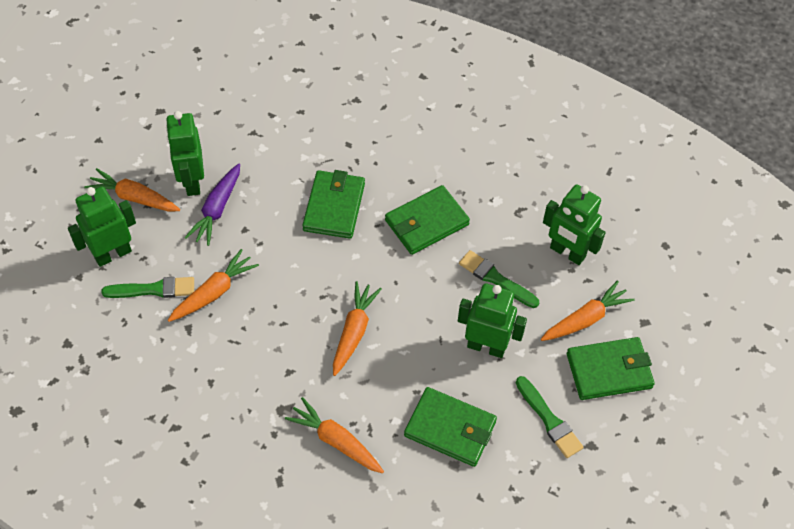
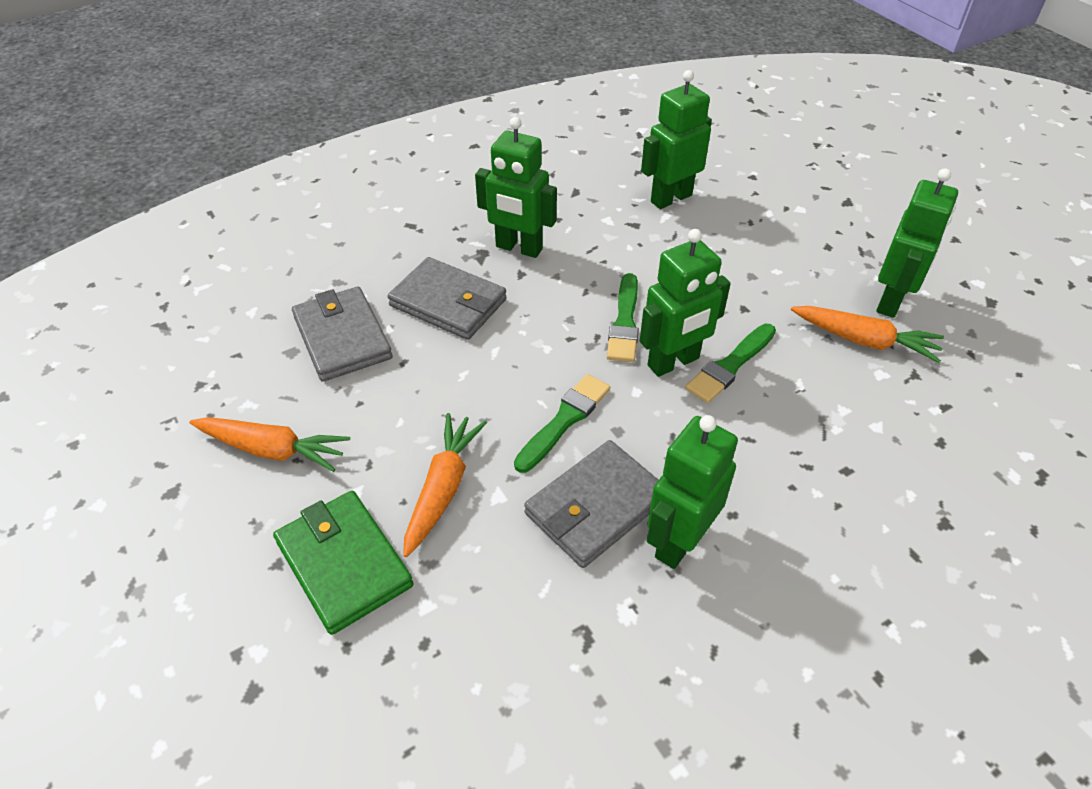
green robot: [68,187,136,267] [166,111,204,196] [458,283,527,358] [543,184,606,265] = 4 -> [475,117,557,258] [640,229,731,377] [641,70,712,209] [647,415,738,569] [876,168,958,318] = 5
green wallet: [302,170,365,239] [385,185,470,255] [404,387,497,467] [567,337,655,400] = 4 -> [273,491,414,635] = 1
grey wallet: none = 0 -> [292,287,392,382] [388,257,507,340] [524,440,658,568] = 3
orange carrot: [84,168,180,212] [168,249,259,322] [285,397,384,473] [333,281,382,376] [541,280,635,341] = 5 -> [190,417,350,472] [403,413,487,557] [791,306,944,363] = 3
purple carrot: [185,163,240,246] = 1 -> none = 0

